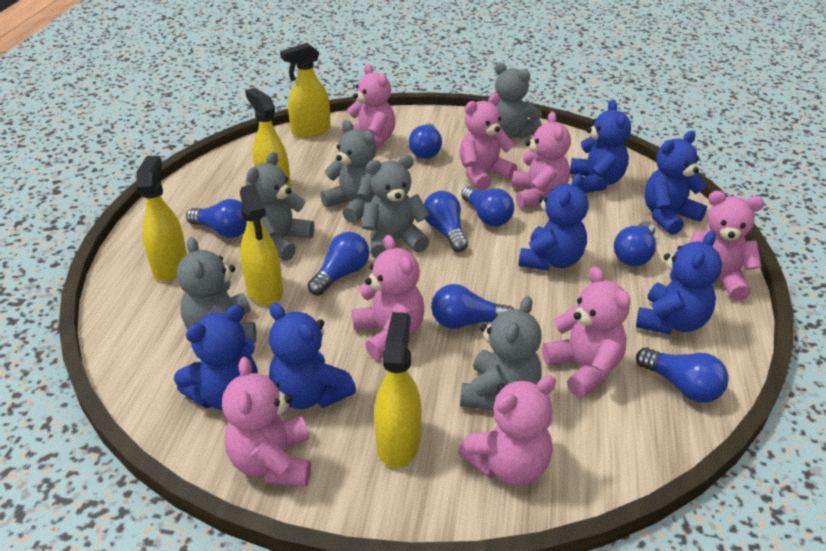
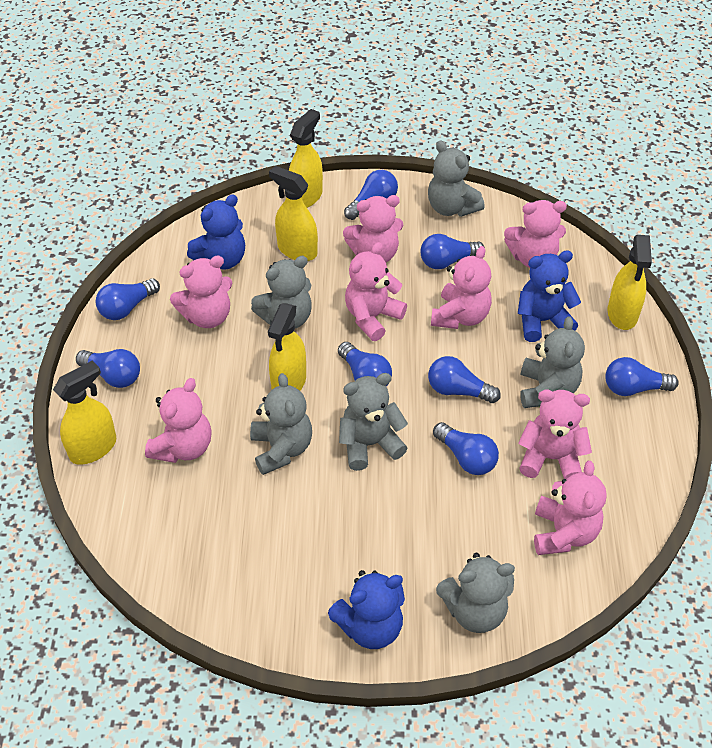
blue teddy bear: [174,304,258,410] [269,303,356,409] [518,174,589,271] [570,100,631,193] [636,231,722,334] [644,131,707,235] = 6 -> [187,194,245,269] [328,570,405,649] [518,251,581,342] = 3

